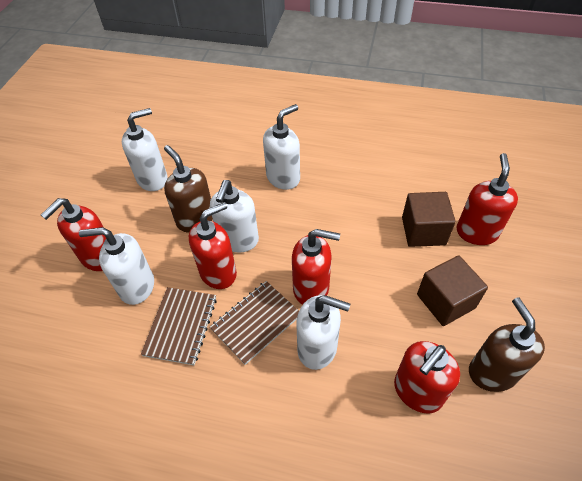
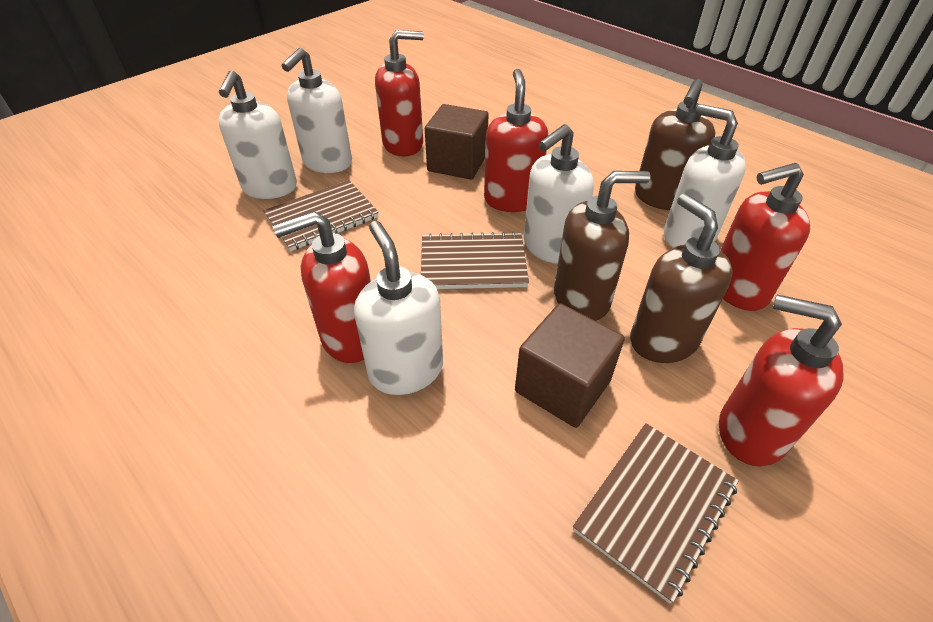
brown notebook: [141,287,217,365] [210,281,299,365] = 2 -> [263,180,379,251] [421,232,529,289] [573,423,738,604] = 3
brown soap dispenser: [164,145,213,233] [469,298,545,392] = 2 -> [554,171,650,321] [630,193,733,363] [635,79,716,210] = 3

